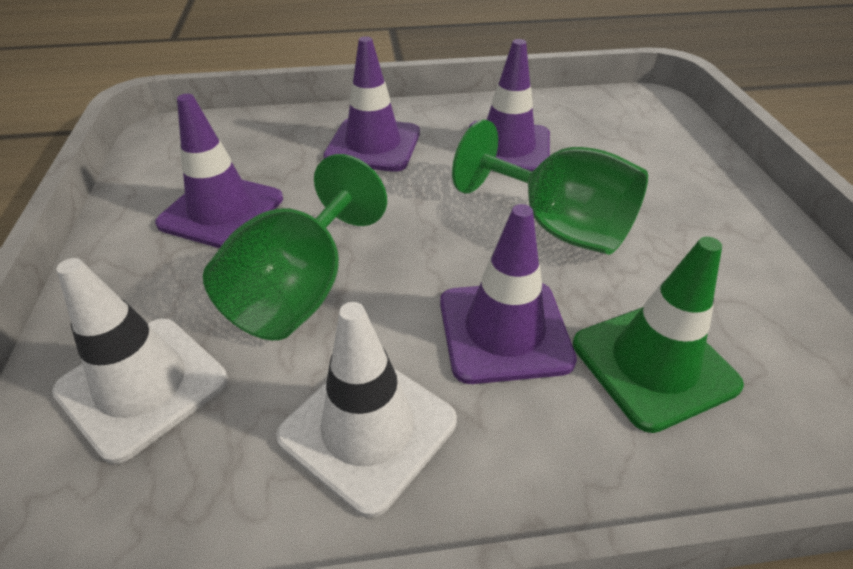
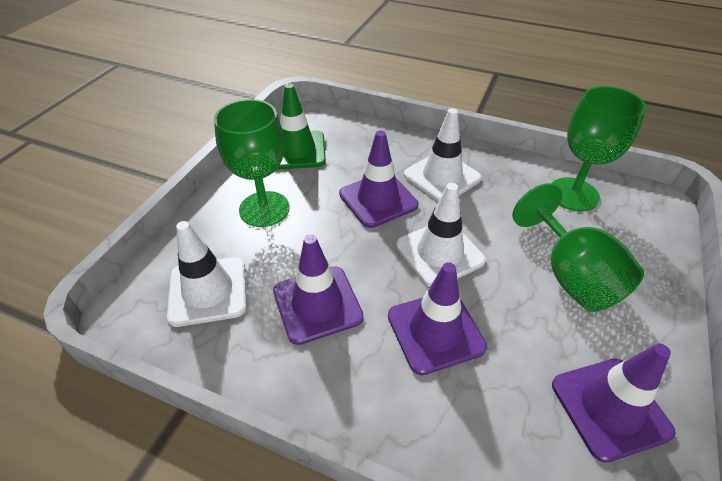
green goblet: [203,154,387,340] [452,120,648,255] = 2 -> [214,99,290,227] [513,183,644,312] [551,86,646,211] = 3
white traffic cone: [52,258,228,464] [276,302,457,518] = 2 -> [167,221,247,327] [396,183,486,287] [404,108,482,202] = 3

